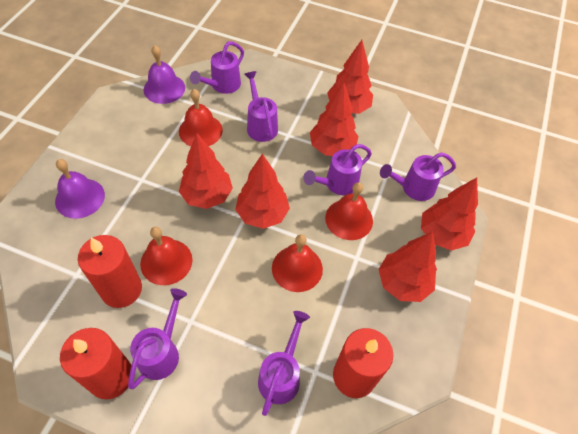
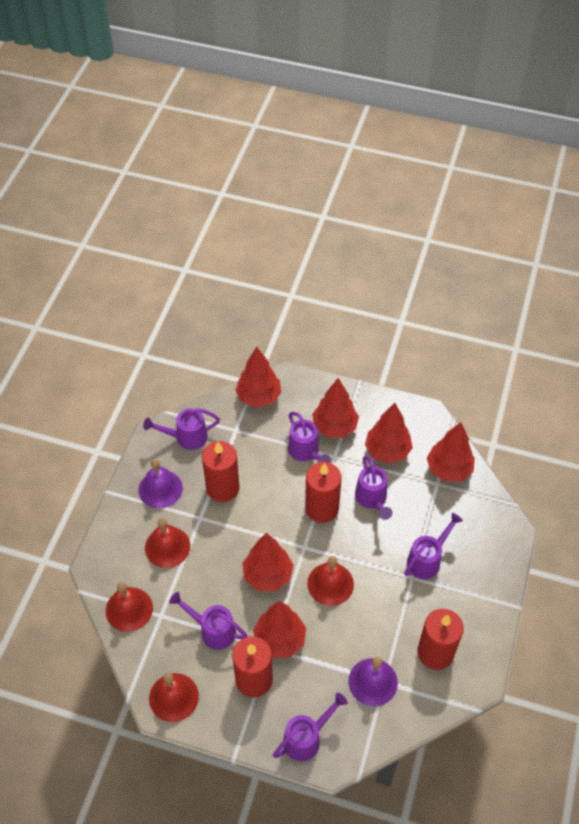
red candle: [60,328,132,399] [78,235,142,308] [333,328,393,398] = 3 -> [202,441,240,502] [232,636,273,698] [305,462,342,523] [417,609,464,670] = 4

